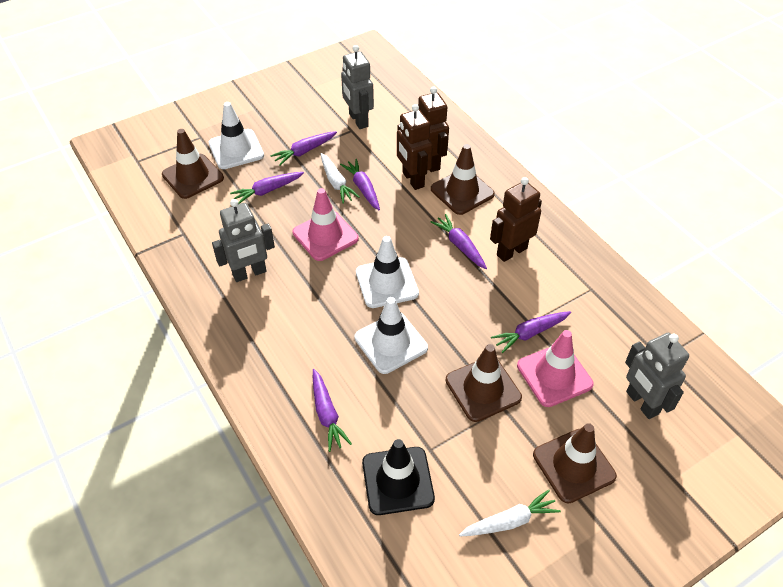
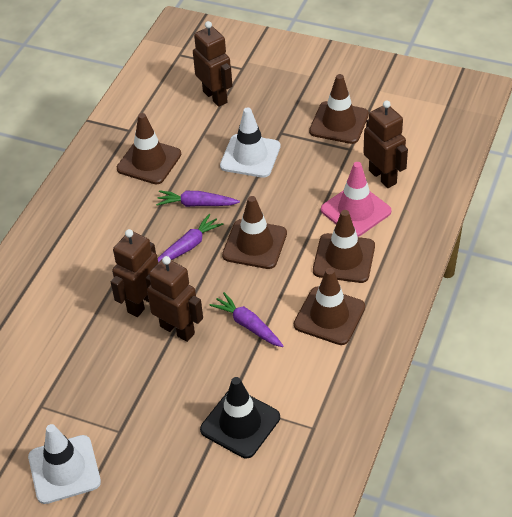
brown robot: [397,104,433,190] [418,87,449,172] [490,177,542,262] = 3 -> [111,229,158,317] [145,256,203,342] [193,21,232,107] [363,100,408,188] = 4
brown traffic cone: [162,129,224,199] [431,144,495,215] [446,344,522,422] [533,423,617,503] = 4 -> [117,113,181,184] [222,196,287,269] [294,268,365,345] [309,74,369,144] [313,210,375,283] = 5
grey robot: [212,199,275,282] [341,45,374,129] [625,333,689,419] = 3 -> none = 0
pink traffic cone: [293,188,359,261] [517,330,594,407] = 2 -> [321,162,391,237] = 1
purple carrot: [230,172,304,204] [270,131,337,166] [313,369,352,452] [340,159,380,210] [431,214,487,269] [491,311,571,353] = 6 -> [156,190,240,207] [158,214,224,263] [209,292,283,347] = 3
white carrot: [321,153,360,204] [459,490,561,536] = 2 -> none = 0
white traffic cone: [209,102,264,169] [355,297,428,374] [356,236,419,308] = 3 -> [28,424,101,504] [220,107,280,178] = 2

